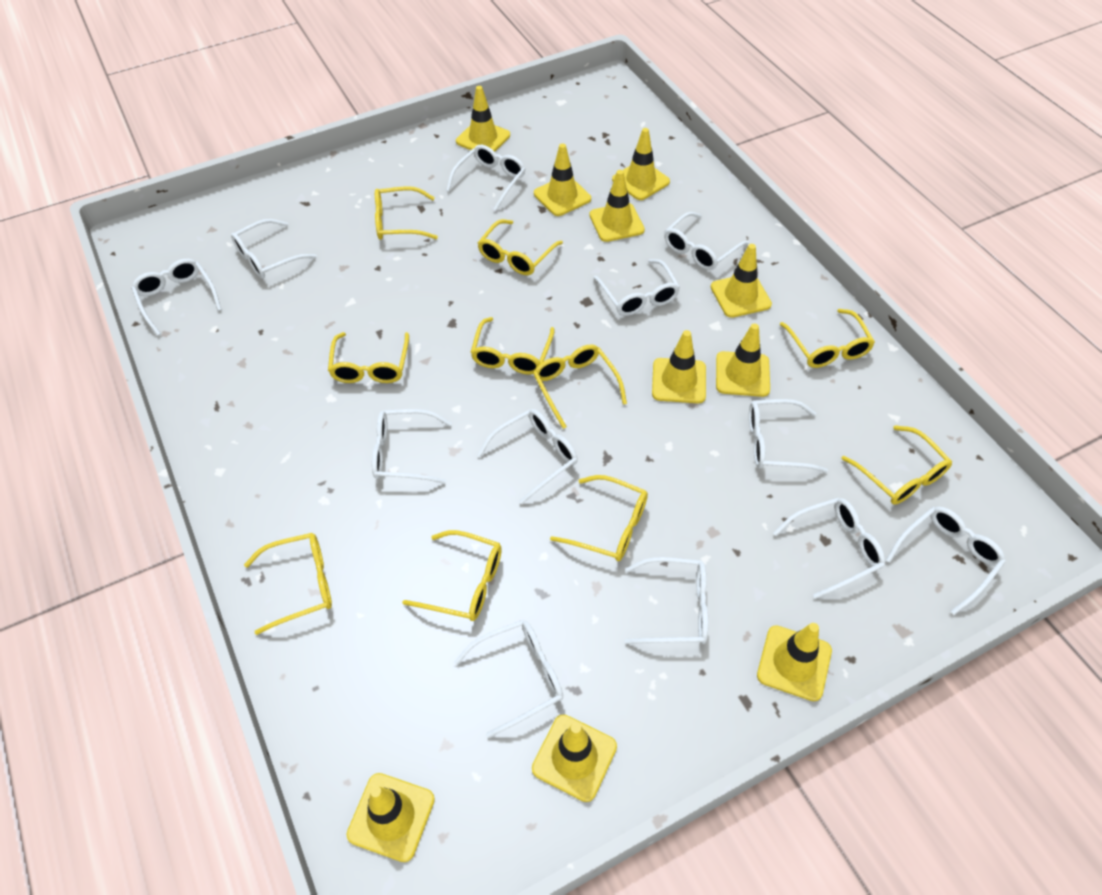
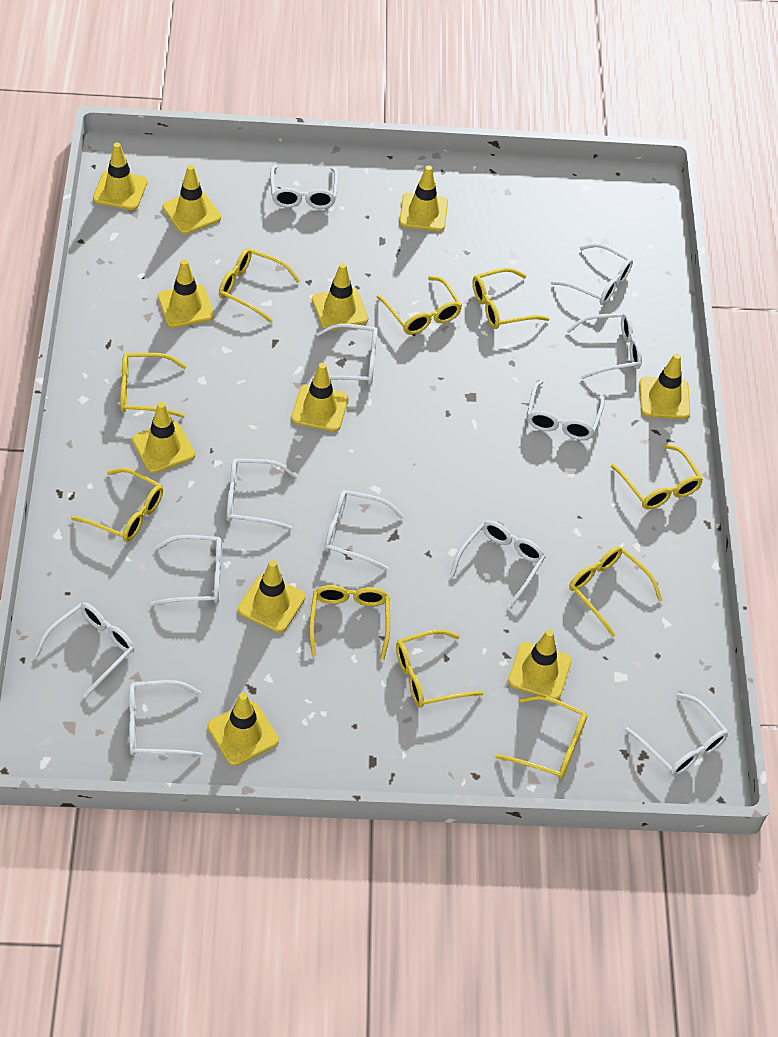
yellow traffic cone: [346,773,435,862] [456,86,510,152] [532,714,617,802] [534,143,591,216] [589,170,645,242] [612,128,670,200] [652,330,706,403] [711,244,772,318] [716,323,770,397] [757,623,832,701] = 10 -> [93,142,147,210] [132,402,195,473] [158,259,214,328] [162,165,221,234] [208,693,279,766] [238,560,306,633] [291,363,349,432] [312,263,368,331] [399,165,448,231] [508,629,572,700] [639,353,690,419] = 11

